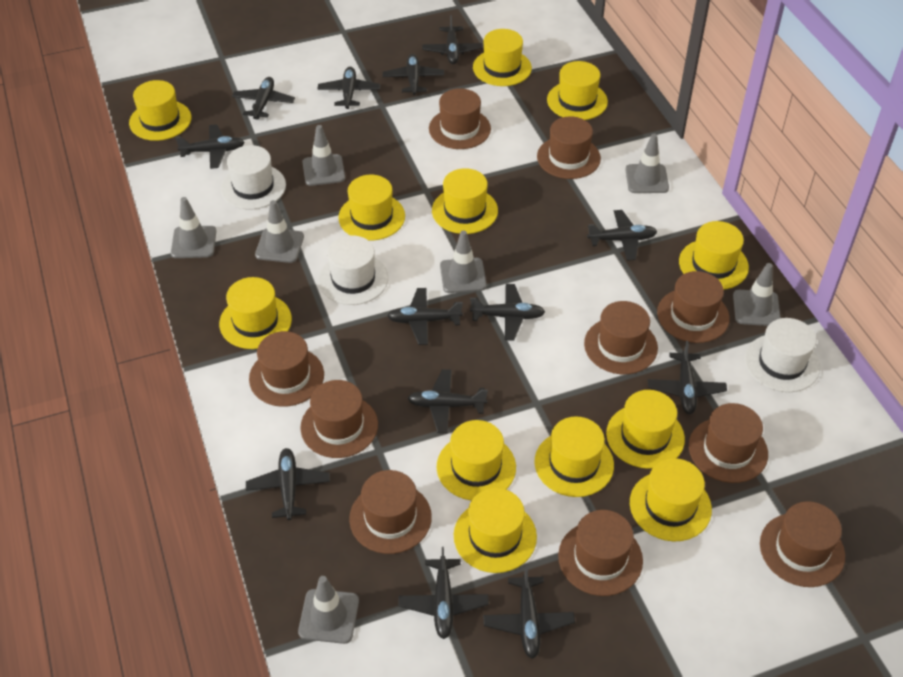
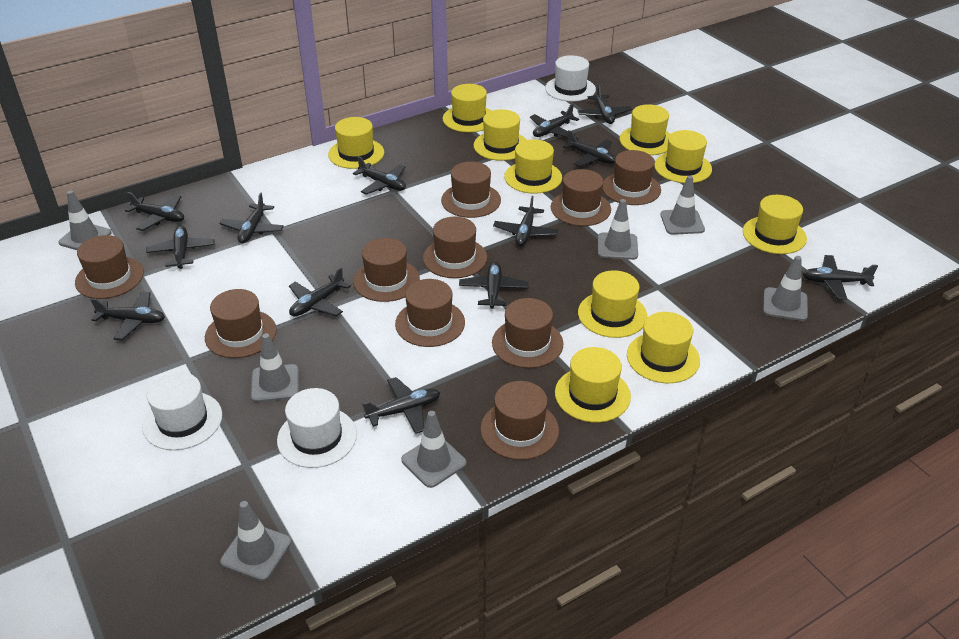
yellow hat: [129,80,191,141] [219,277,292,349] [338,175,405,240] [432,168,498,234] [437,420,516,501] [454,488,537,573] [473,29,532,86] [535,417,614,497] [547,61,608,120] [606,390,685,469] [630,458,712,541] [679,221,749,289] = 12 -> [328,117,384,169] [443,84,491,132] [474,109,526,161] [504,139,562,194] [555,347,631,422] [578,270,647,338] [620,104,670,155] [627,312,700,383] [654,130,712,183] [743,195,807,254] = 10

